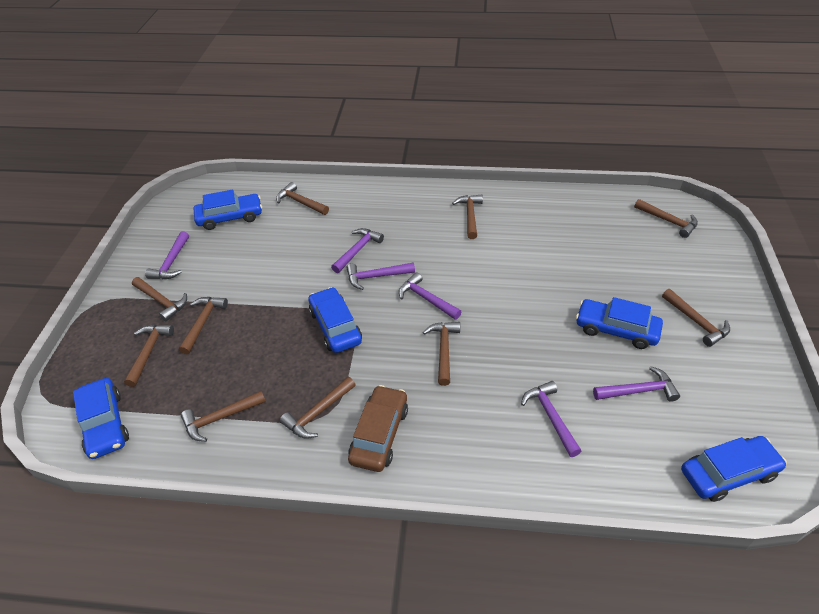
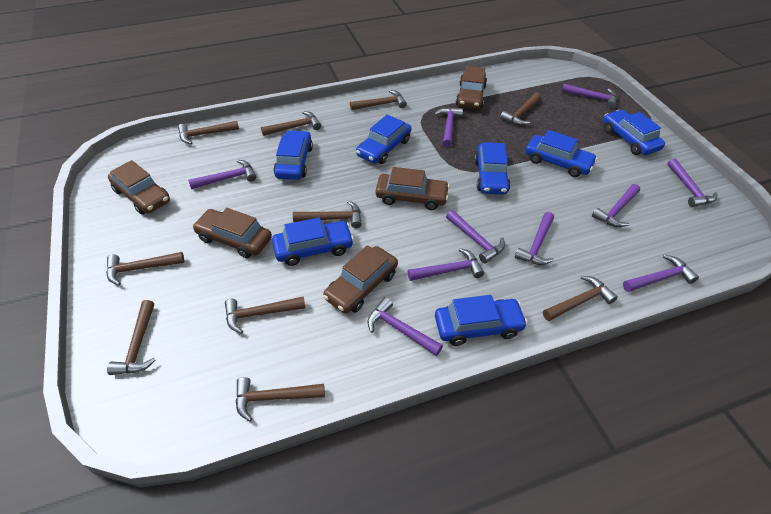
blue car: [73,378,129,459] [194,190,262,230] [308,287,362,353] [576,297,663,349] [681,436,787,502] = 5 -> [272,218,354,266] [274,130,313,180] [356,115,411,164] [435,295,528,346] [474,142,511,195] [525,130,597,177] [603,110,665,155] = 7
brown car: [348,385,408,472] = 1 -> [108,160,170,215] [192,208,272,258] [323,245,398,314] [376,167,450,210] [456,66,487,109] = 5
purple hammer: [145,231,189,279] [331,228,384,273] [346,263,415,290] [399,272,461,320] [521,381,581,457] [593,366,680,402] = 6 -> [188,160,256,189] [368,297,443,356] [408,248,484,281] [434,107,463,147] [446,210,505,263] [515,212,554,265] [562,84,617,108] [592,184,640,227] [623,255,699,292] [667,158,717,207] = 10

